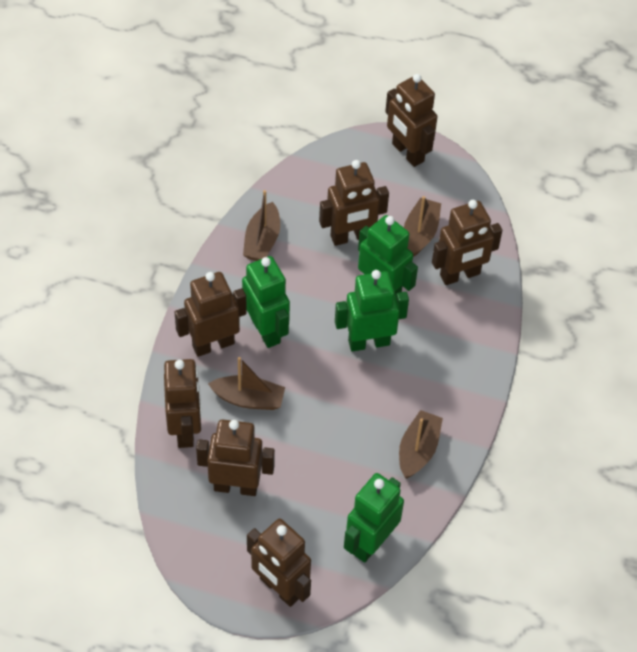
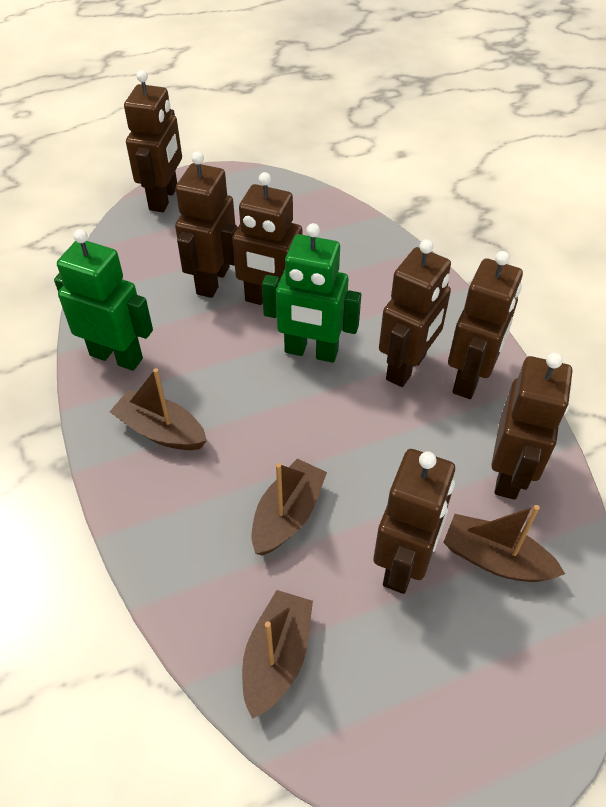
green robot: [242,256,290,348] [335,270,409,352] [344,473,404,563] [358,215,418,296] = 4 -> [54,229,153,371] [262,223,361,363] = 2

